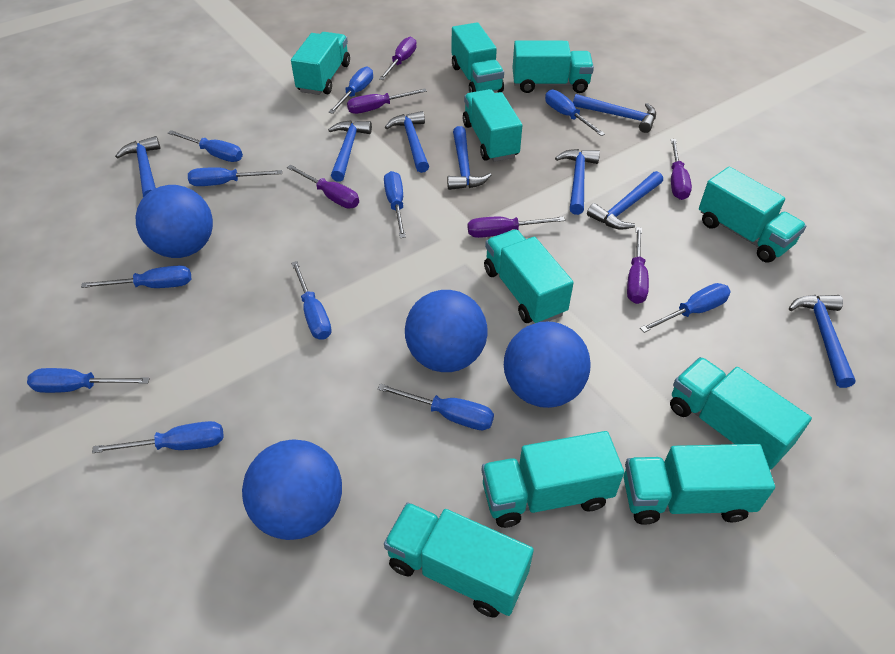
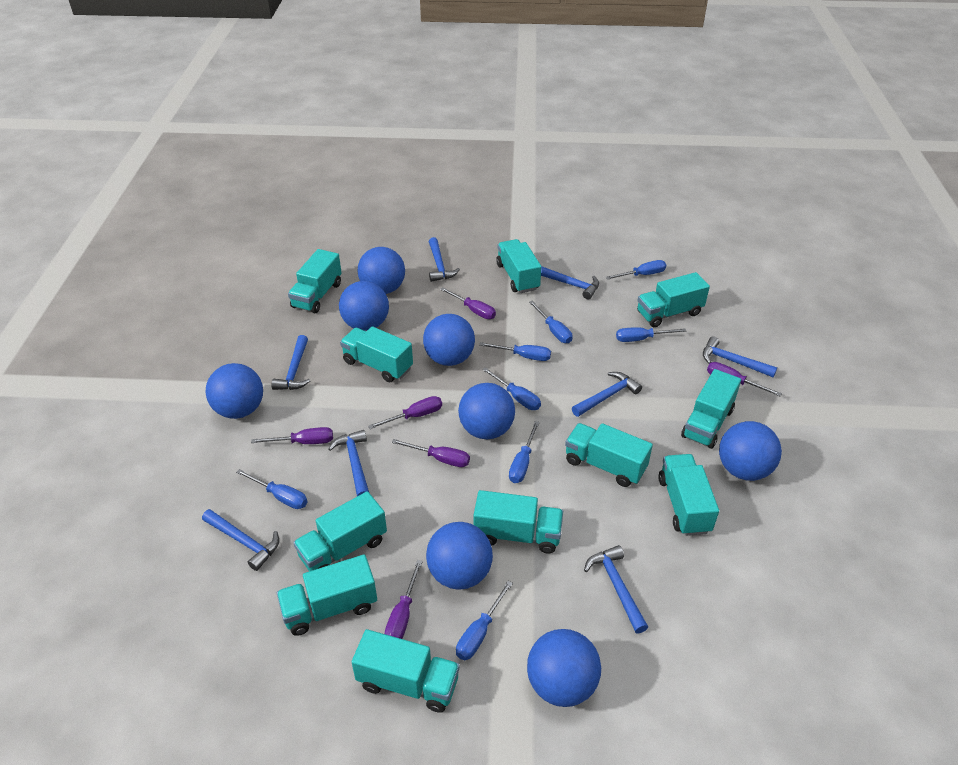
blue ball: [135,185,213,258] [242,439,342,540] [405,290,488,372] [504,322,591,408] = 4 -> [206,363,263,419] [339,281,389,331] [358,247,405,294] [423,314,475,366] [426,522,493,590] [458,383,515,439] [527,629,601,707] [719,421,782,481] = 8
blue screwdriver: [27,368,150,393] [81,266,191,288] [92,421,224,453] [168,130,243,162] [188,167,282,186] [291,261,332,340] [328,66,373,114] [378,384,494,430] [384,171,406,238] [545,90,605,136] [640,283,731,333] = 11 -> [236,469,307,509] [456,581,513,660] [479,342,551,361] [482,367,541,410] [509,421,540,483] [529,301,572,343] [606,260,666,280] [616,327,687,342] = 8
turquoise truck: [291,32,350,95] [384,502,534,618] [452,22,504,93] [463,89,522,162] [482,431,624,528] [484,229,574,323] [513,41,594,93] [624,444,775,525] [670,357,812,470] [699,167,806,263] = 10 -> [277,555,377,636] [288,249,342,313] [293,491,387,571] [340,326,413,382] [352,629,460,713] [473,490,563,554] [496,239,541,293] [565,423,653,487] [637,272,710,327] [658,454,719,536] [681,369,741,449] = 11

